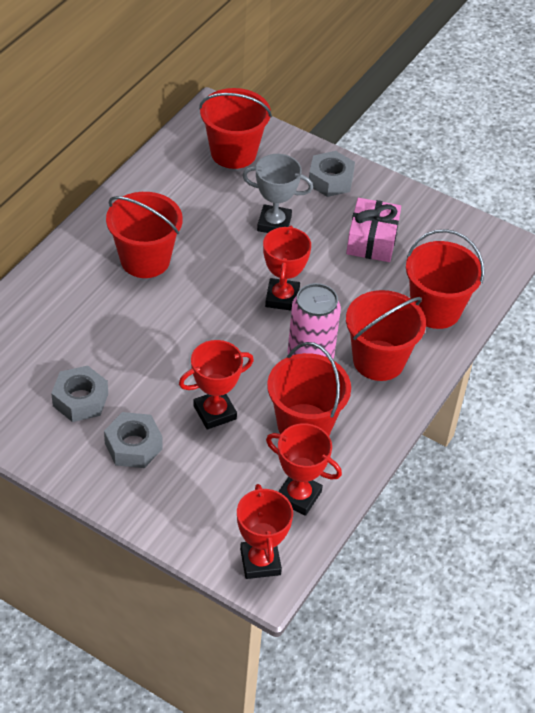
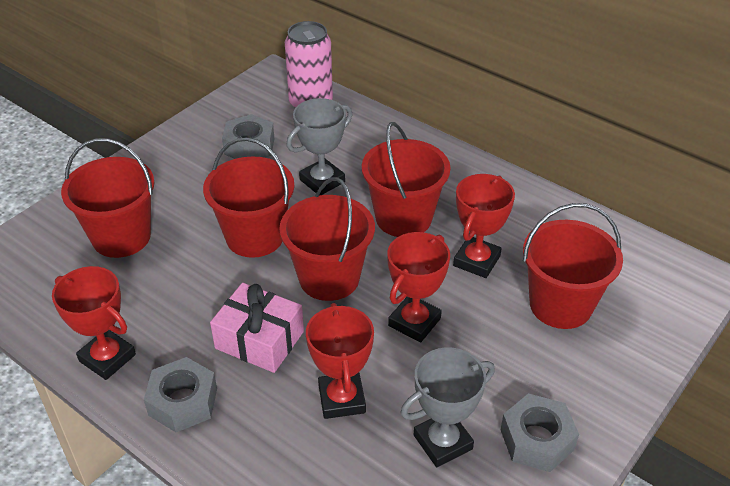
grey trophy: [242,154,313,233] = 1 -> [287,98,352,195] [400,347,495,467] = 2

